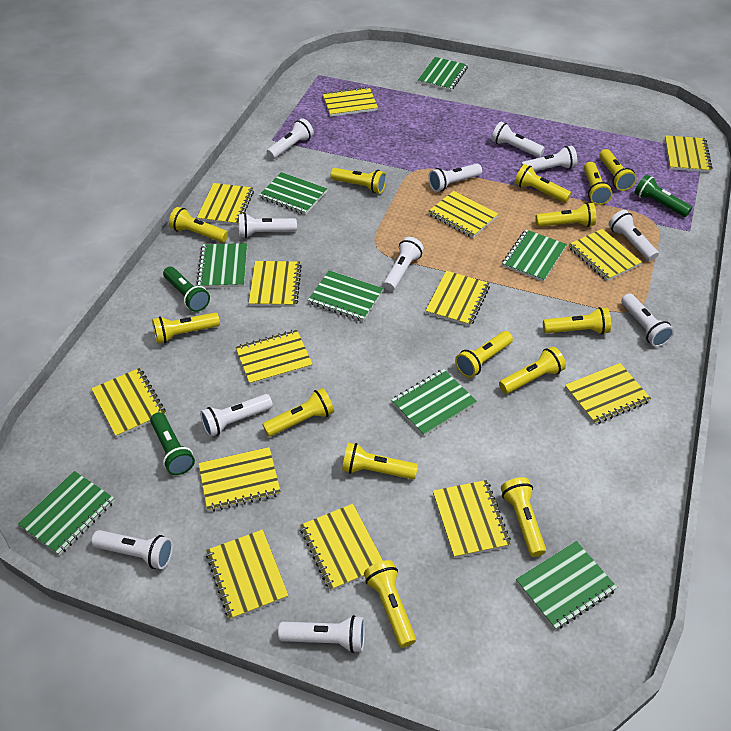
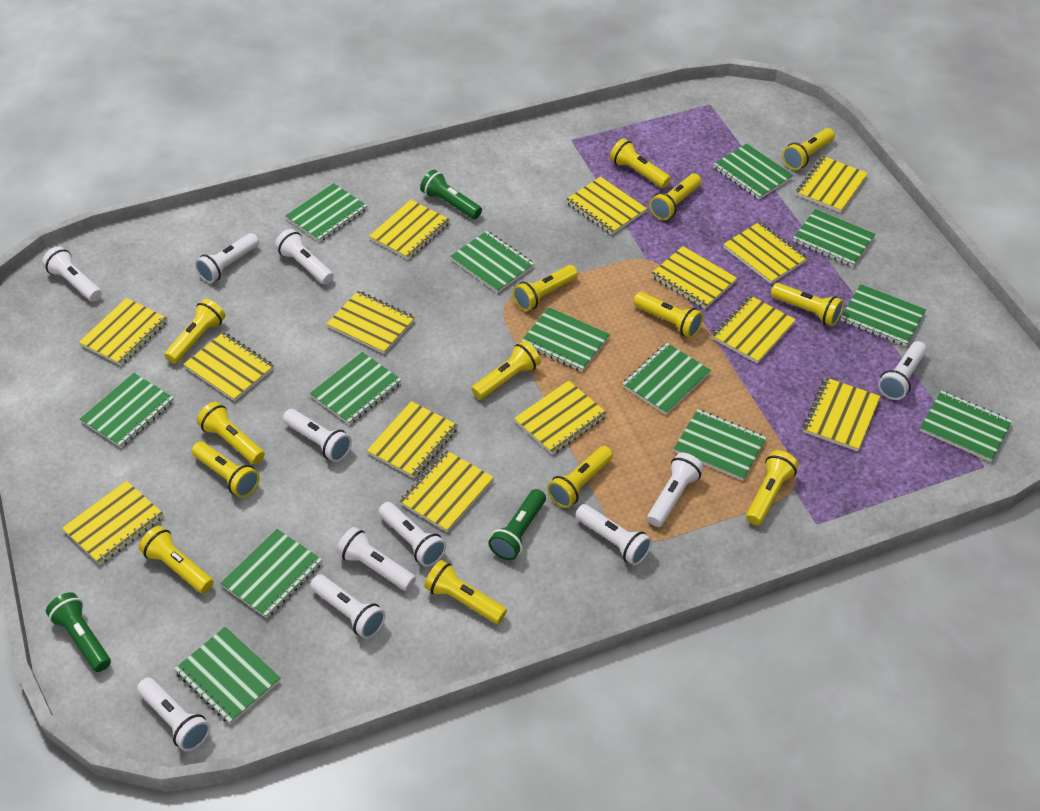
green notebook: [18,471,115,555] [196,243,247,288] [259,172,327,215] [308,270,383,321] [391,369,477,436] [418,57,468,91] [502,230,567,282] [516,541,617,630] = 8 -> [80,373,174,448] [174,626,281,724] [220,529,322,618] [285,183,367,242] [310,352,401,425] [450,231,534,293] [521,307,610,372] [622,343,711,415] [674,409,767,481] [713,144,793,199] [793,209,876,267] [841,284,926,346] [920,390,1012,462] = 13

